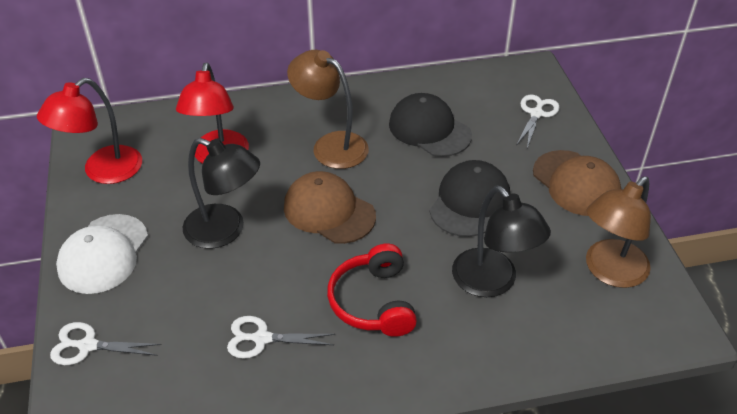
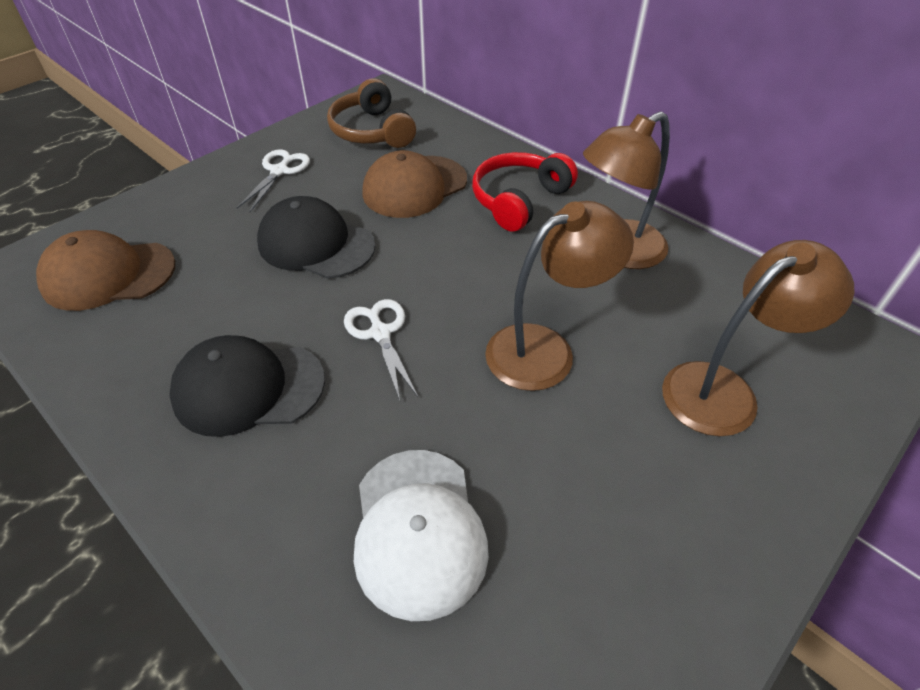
black lamp: [182,138,260,249] [452,186,551,297] = 2 -> none = 0
brown headphones: none = 0 -> [327,78,416,148] = 1
brown lamp: [287,50,369,169] [586,176,651,288] = 2 -> [485,201,634,391] [583,112,670,269] [662,240,854,436] = 3
red lamp: [37,78,142,184] [176,63,249,164] = 2 -> none = 0
white scissors: [50,322,162,365] [227,316,335,359] [517,95,560,148] = 3 -> [237,149,310,212] [344,299,418,400] = 2

